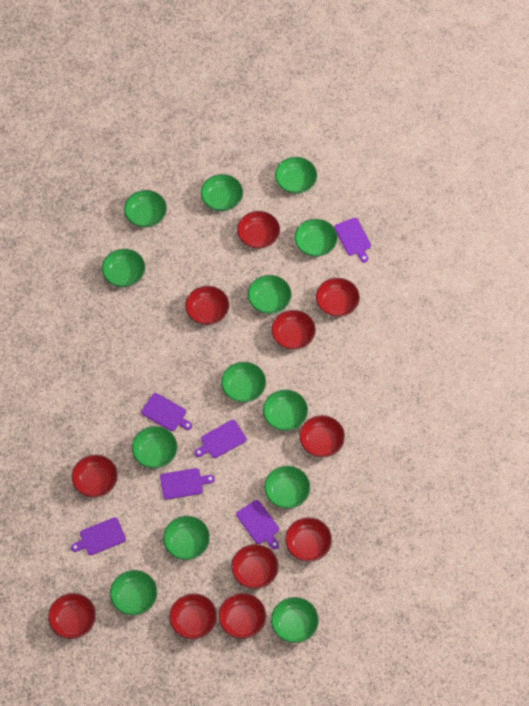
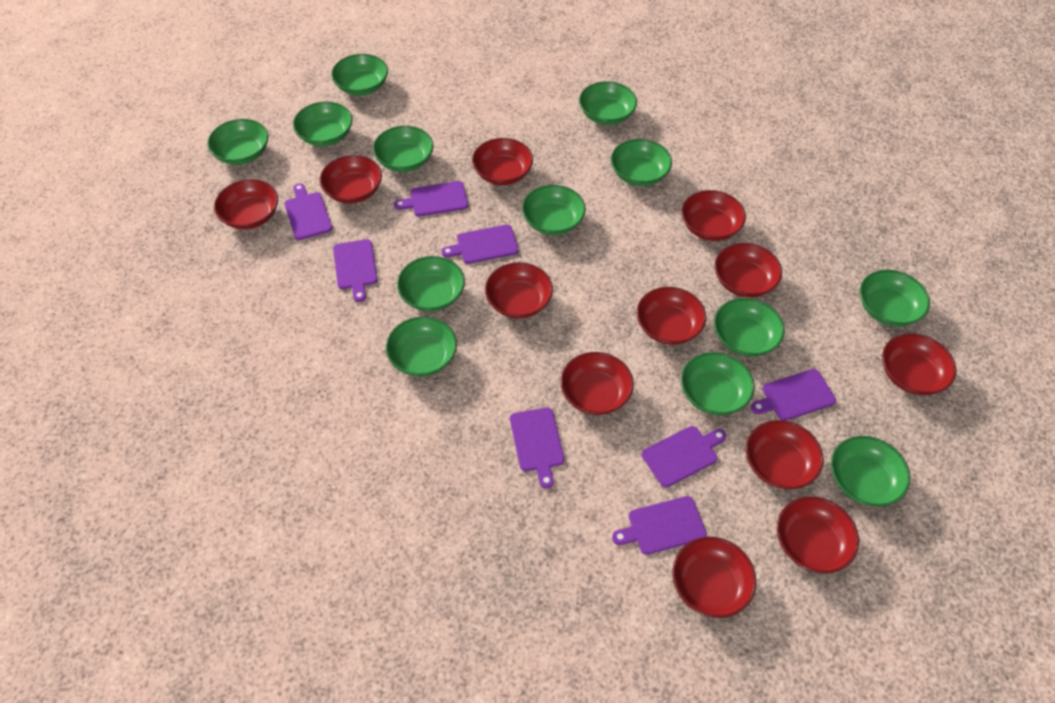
purple cutting board: [71,517,126,555] [141,393,192,431] [160,468,215,499] [195,420,247,458] [236,500,279,549] [334,218,371,263] = 6 -> [284,183,332,240] [333,239,378,302] [394,181,468,217] [442,225,519,264] [510,407,564,488] [612,496,707,555] [642,426,726,487] [751,369,836,421] = 8
red bowl: [48,593,96,639] [72,455,118,497] [169,593,217,639] [185,286,229,325] [219,593,266,639] [231,544,279,589] [237,211,280,249] [271,310,316,350] [285,517,332,562] [299,415,345,457] [316,278,360,317] = 11 -> [214,179,278,229] [320,155,382,204] [472,138,533,185] [485,262,553,319] [560,352,634,415] [637,287,706,345] [672,537,757,618] [681,190,746,241] [715,243,782,298] [746,420,823,489] [777,496,859,573] [882,333,956,395] = 12

